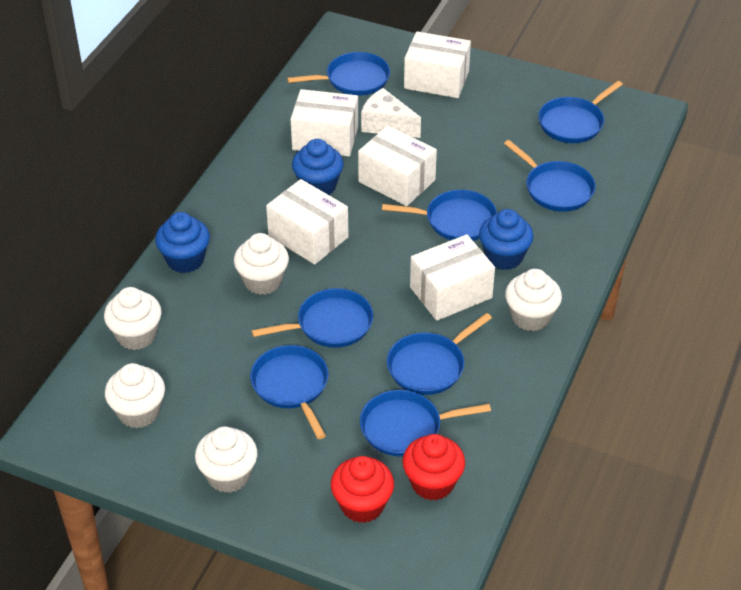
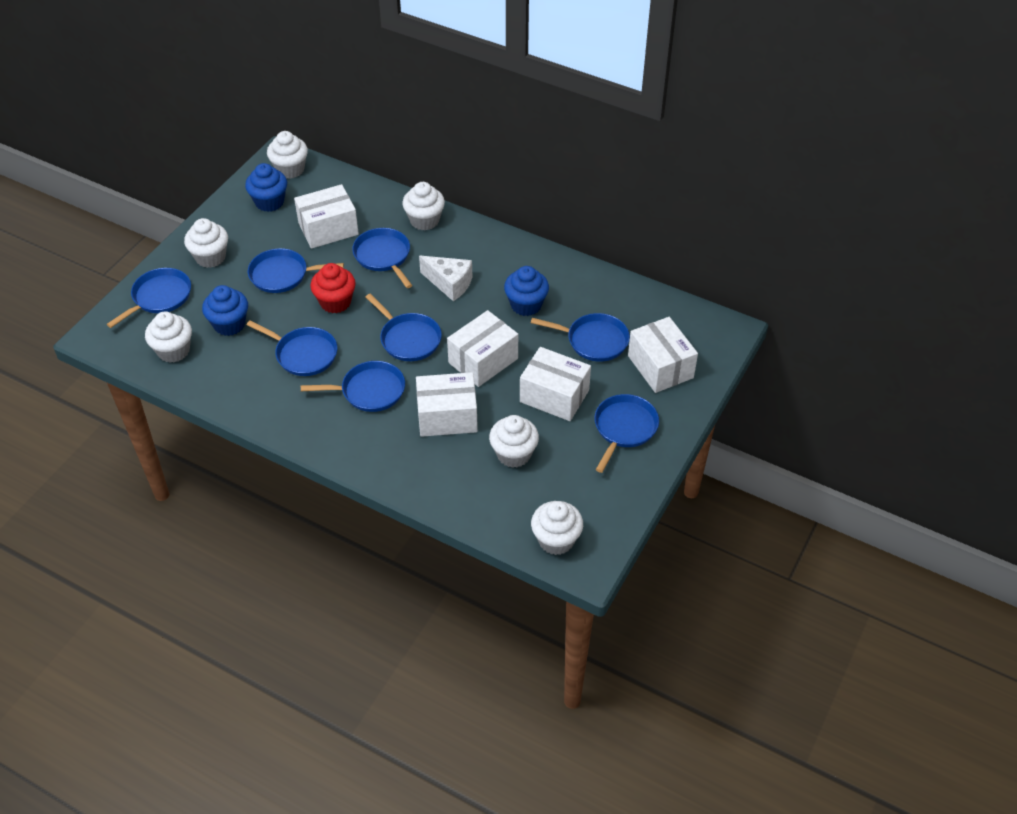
red cupcake: [331,456,394,523] [402,434,465,500] = 2 -> [310,263,356,313] = 1
white cupcake: [104,287,162,350] [105,363,165,428] [195,426,257,493] [234,233,289,295] [505,269,562,331] = 5 -> [145,311,192,363] [184,218,228,268] [267,131,308,179] [402,182,445,230] [489,415,539,468] [531,501,583,555] = 6

